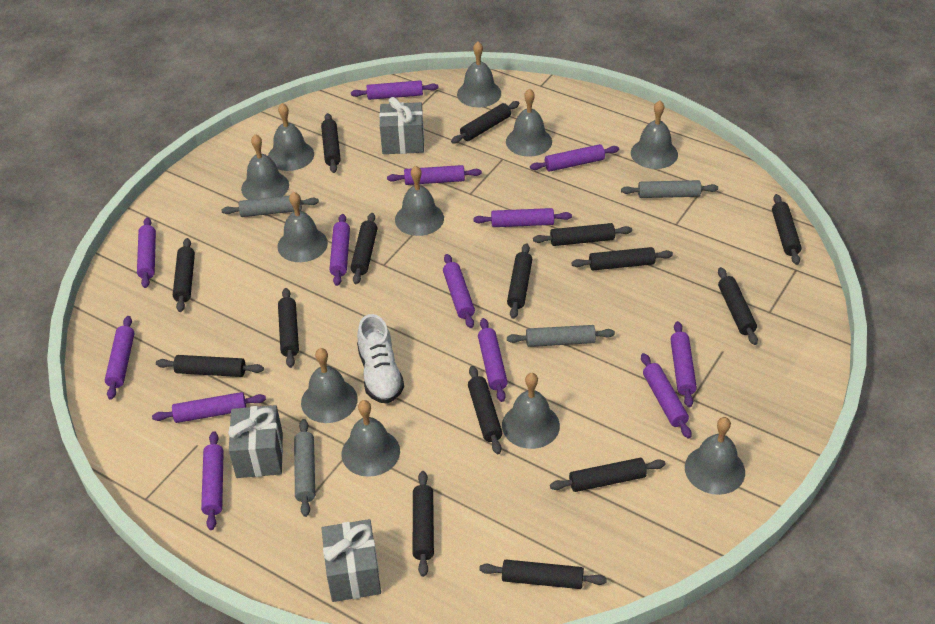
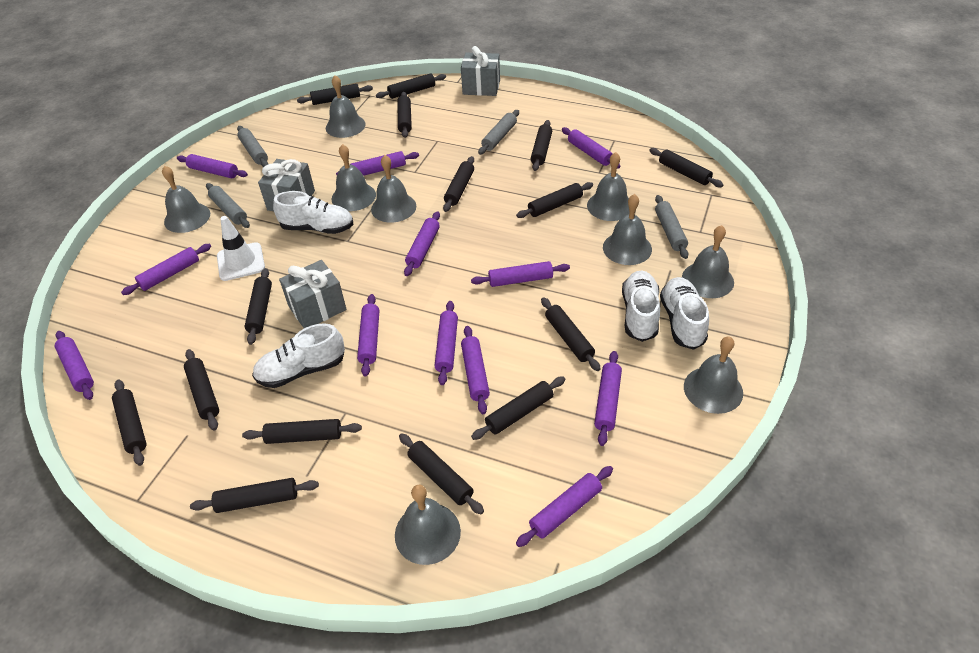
grey bell: [241,134,289,200] [268,103,314,171] [278,192,328,262] [301,348,358,423] [341,400,400,477] [395,166,444,236] [457,42,501,107] [502,373,560,449] [506,89,552,157] [631,101,678,169] [685,417,745,495] = 11 -> [162,166,210,233] [326,75,366,138] [332,144,376,211] [371,155,416,223] [395,485,461,565] [587,152,629,221] [603,194,652,265] [682,225,734,298] [684,336,743,414] = 9
purple rolling pin: [105,316,135,400] [137,217,156,288] [152,392,266,423] [201,431,224,530] [329,214,350,286] [351,80,439,100] [387,165,482,185] [443,254,475,328] [473,208,572,227] [478,318,508,402] [530,144,619,172] [641,353,692,439] [670,321,697,408] = 13 -> [55,331,94,400] [121,244,211,295] [177,154,248,178] [336,151,419,176] [357,294,379,377] [404,211,440,276] [435,301,458,385] [461,326,490,414] [471,261,570,287] [516,466,613,547] [562,127,621,168] [594,351,622,446] = 12
white shoe: [357,314,404,404] = 1 -> [252,323,345,388] [273,191,354,234] [622,270,660,342] [660,277,709,350] = 4
white traffic cone: none = 0 -> [217,216,265,281] = 1

